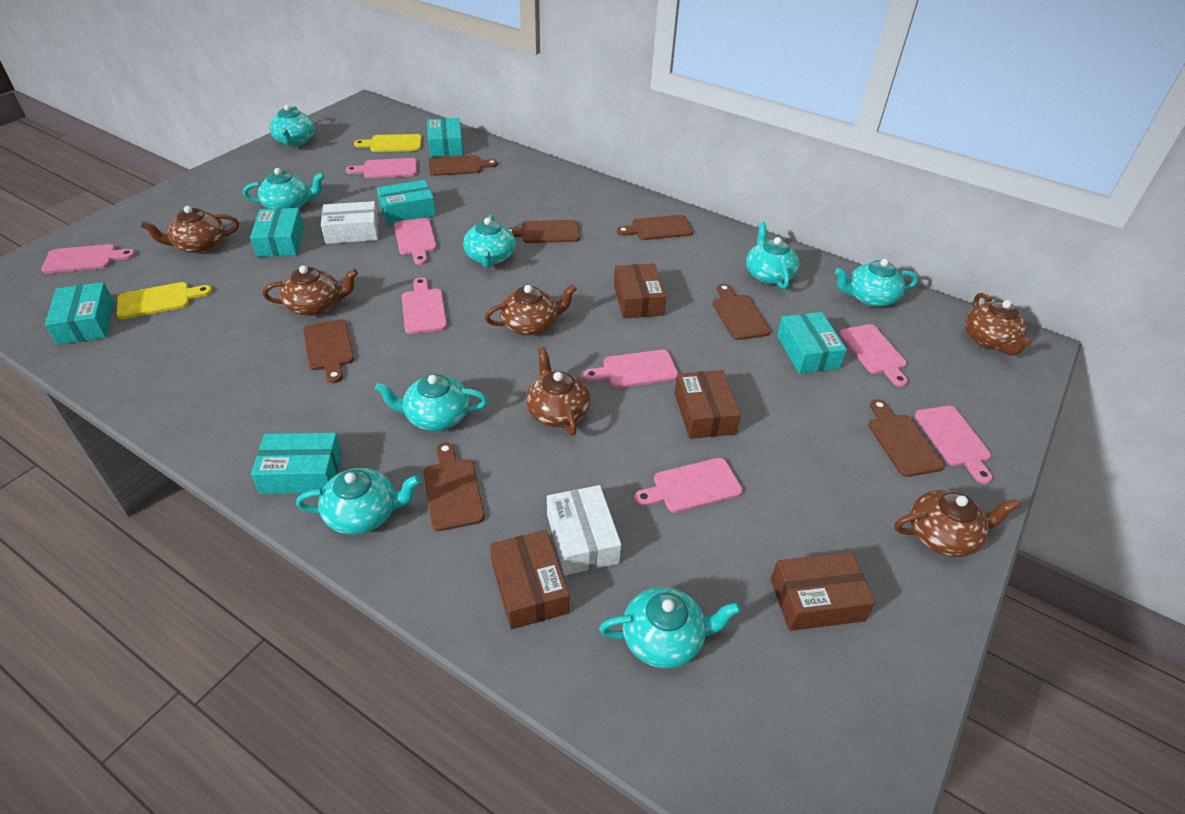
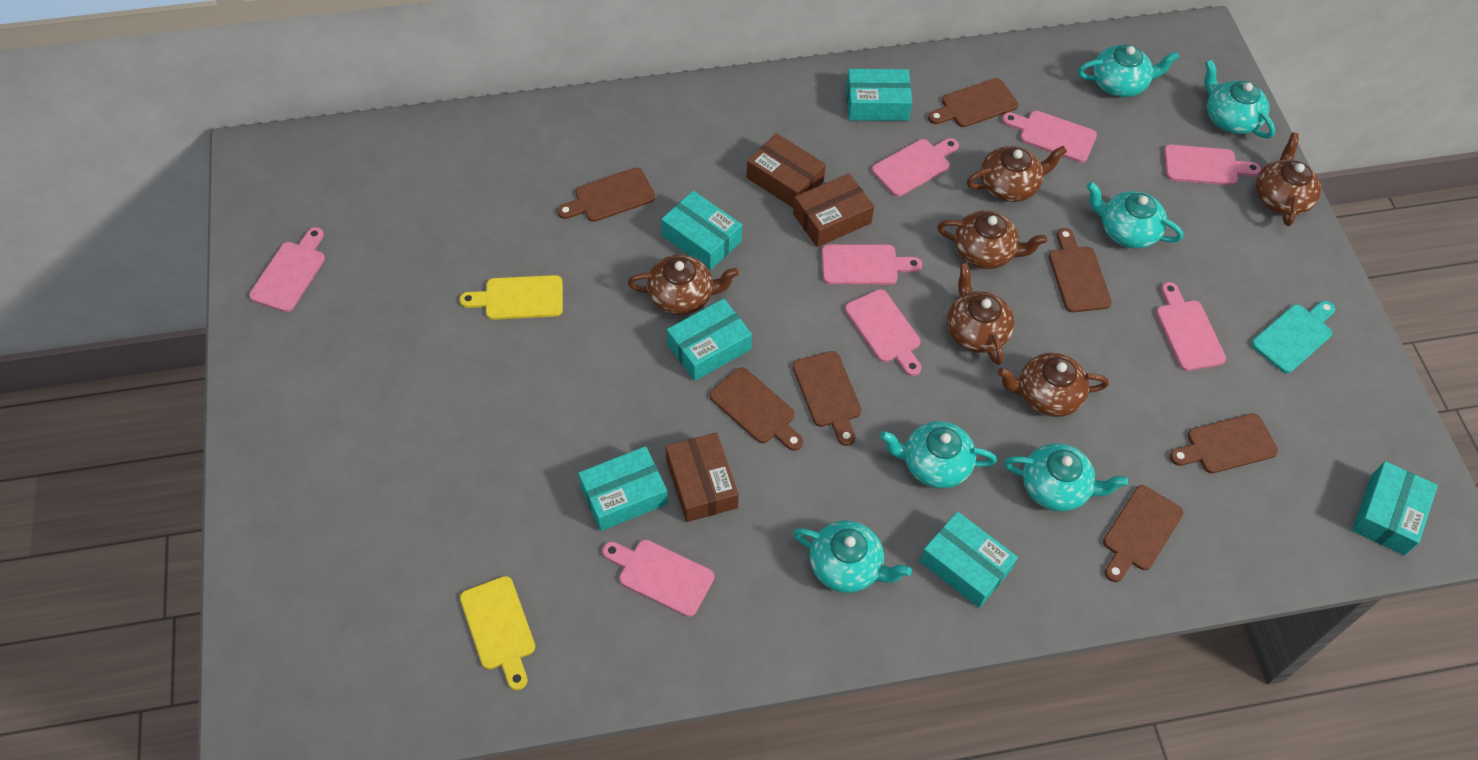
brown box: [490,530,569,629] [614,263,666,318] [674,370,741,439] [771,552,875,631] = 4 -> [666,432,739,522] [747,133,826,208] [793,173,874,247] = 3
turquoise cutting board: none = 0 -> [1251,301,1335,373] = 1
turquoise teapot: [243,168,325,209] [270,104,315,146] [296,468,421,535] [375,374,488,431] [463,215,515,268] [599,587,741,669] [746,222,799,289] [835,259,918,307] = 8 -> [793,520,912,593] [880,421,997,489] [1004,443,1128,512] [1078,45,1179,97] [1087,182,1183,249] [1204,60,1275,138] = 6
white box: [321,201,378,244] [547,485,621,575] = 2 -> none = 0

